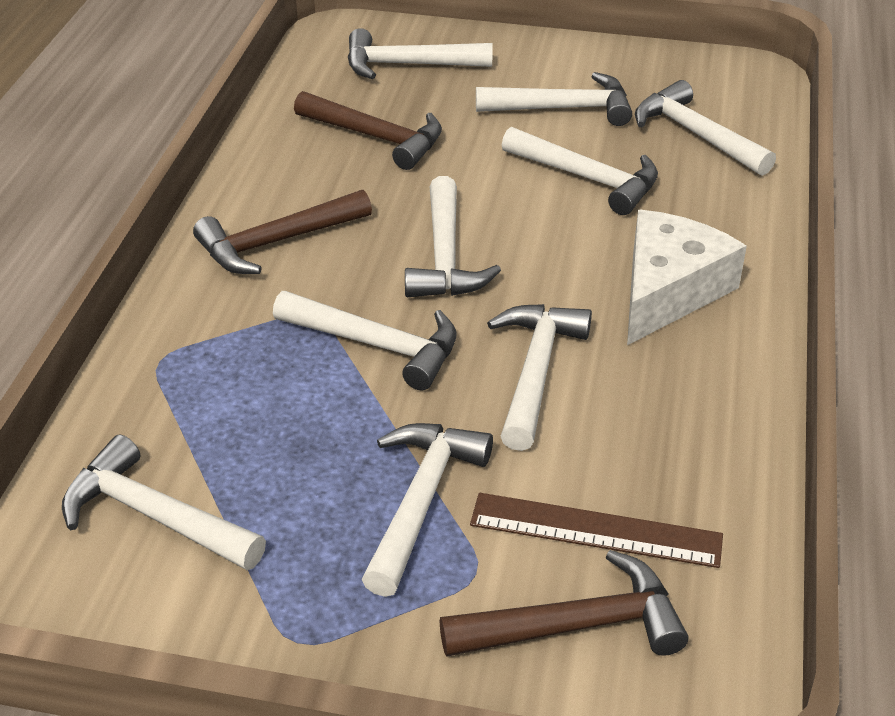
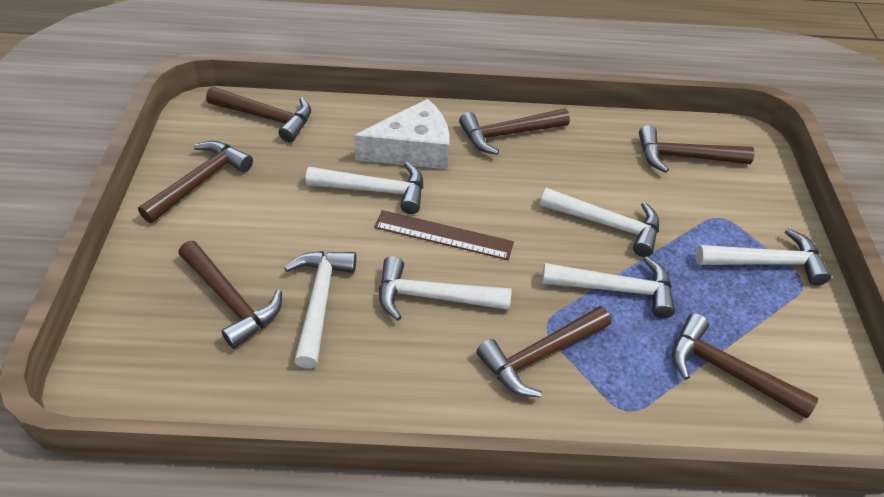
brown hammer: [193,190,372,274] [294,91,442,170] [439,550,688,657] = 3 -> [138,141,253,223] [178,241,282,349] [206,87,311,142] [459,109,570,155] [476,306,611,398] [639,125,754,173] [672,313,818,419] = 7
white hammer: [62,435,266,570] [273,291,456,390] [348,28,493,79] [362,423,493,597] [405,176,501,298] [476,72,632,126] [487,304,592,451] [502,127,658,215] [635,80,776,176] = 9 -> [284,251,356,369] [306,162,423,214] [379,256,512,321] [540,188,659,257] [542,256,675,318] [696,228,831,286] = 6

